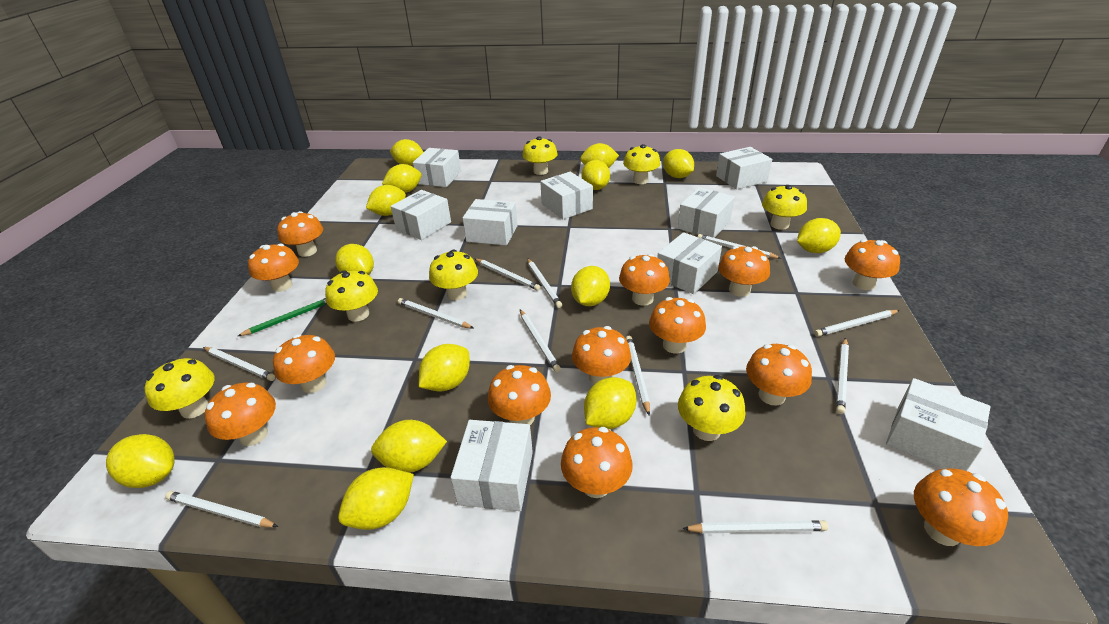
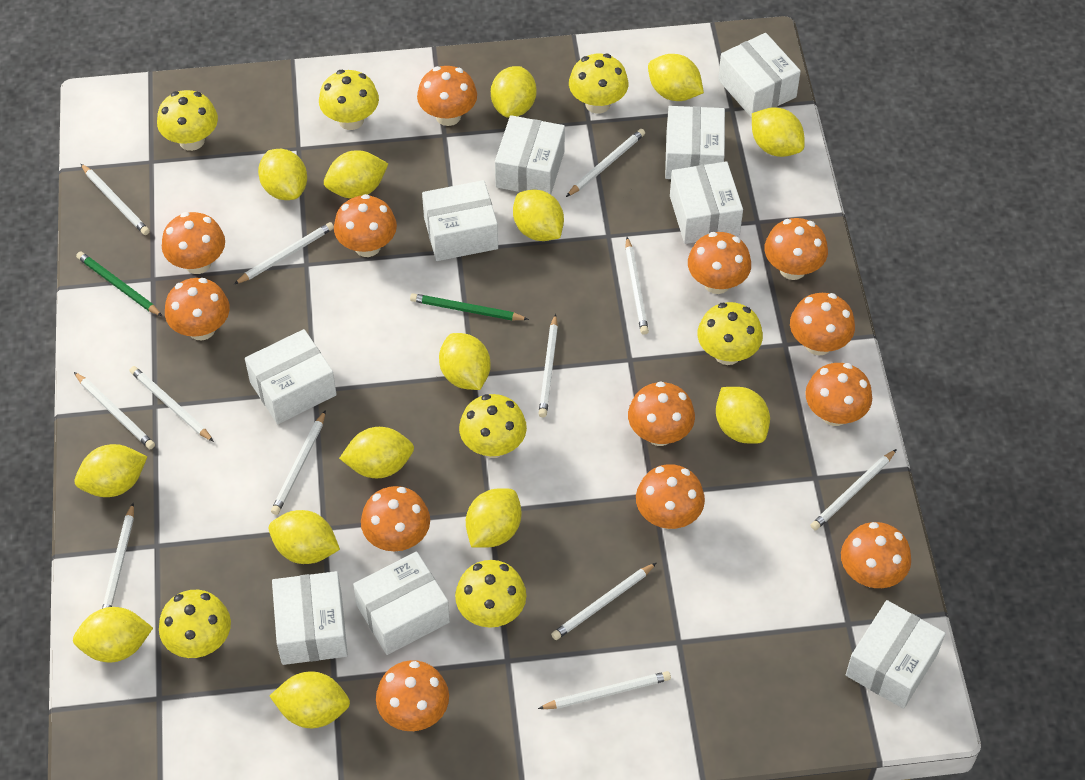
green pencil: [238,298,327,336] = 1 -> [76,252,163,317] [410,293,529,320] = 2
white pencil: [165,491,278,527] [203,347,276,381] [398,298,474,329] [475,259,541,291] [520,310,561,372] [527,258,562,308] [626,336,650,416] [682,520,828,534] [698,234,780,259] [814,310,900,337] [836,338,849,414] = 11 -> [74,372,155,449] [81,164,150,235] [102,503,134,609] [130,366,214,442] [234,222,334,284] [271,410,326,515] [538,671,671,709] [539,314,558,417] [551,563,656,640] [566,129,645,197] [625,237,649,335] [811,449,897,530] = 12

